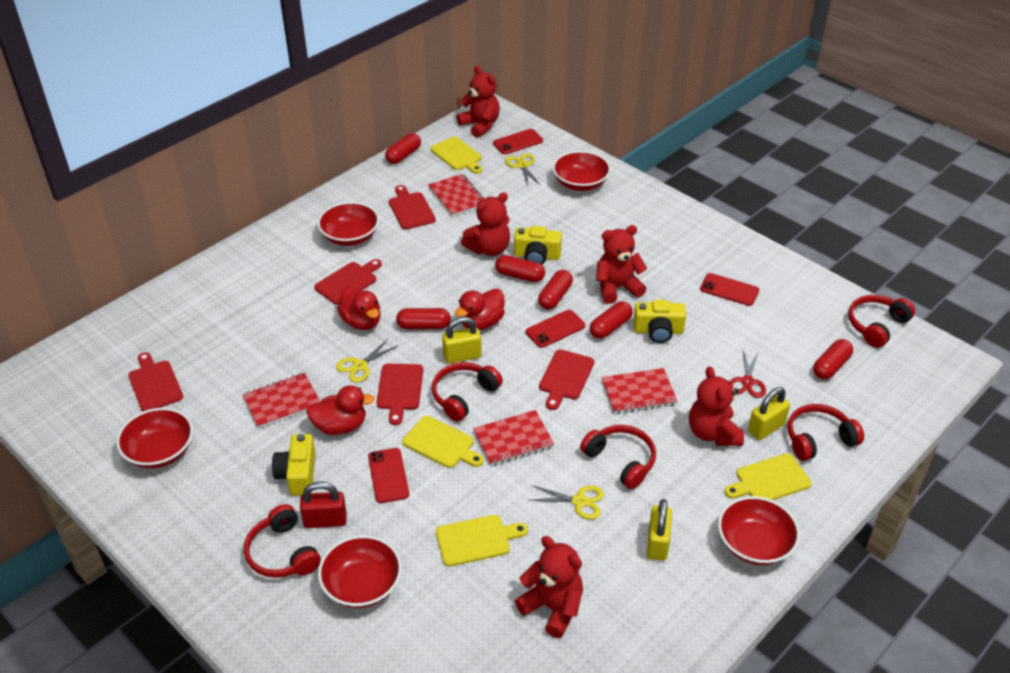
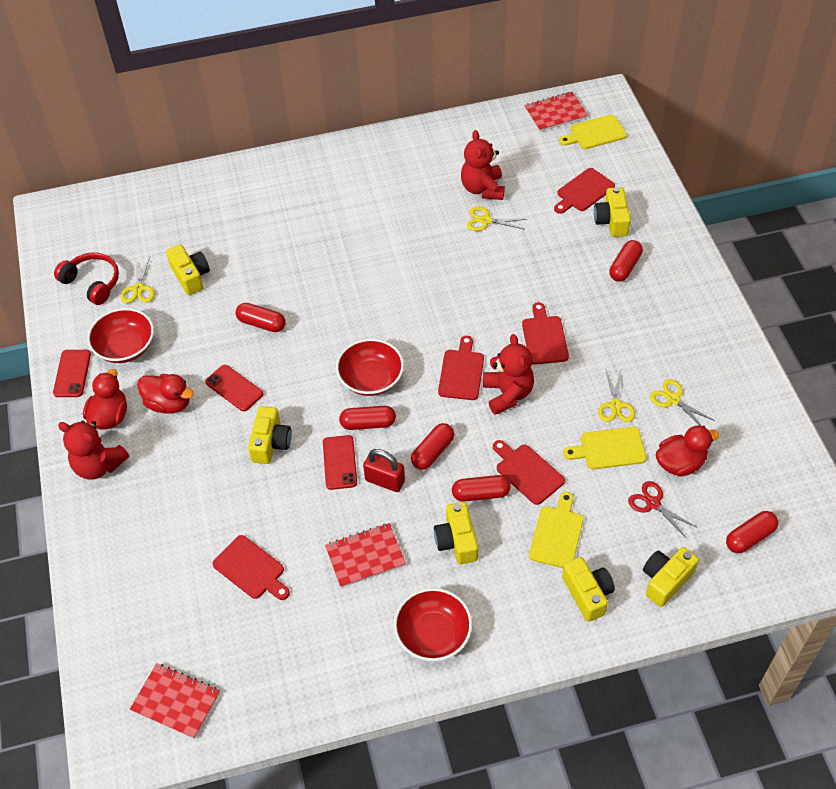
red bowl: [116,408,193,468] [317,202,379,246] [318,535,402,608] [553,151,611,191] [718,496,800,565] = 5 -> [87,308,154,363] [336,339,404,396] [394,588,472,661] = 3
red headphones: [244,504,321,578] [432,362,503,421] [580,425,656,489] [787,404,864,461] [848,295,915,348] = 5 -> [54,252,119,305] = 1
red notebook: [243,373,320,428] [428,174,484,216] [473,410,554,466] [602,368,678,414] = 4 -> [130,663,220,739] [325,523,406,588] [524,92,588,132] = 3
red phone: [368,448,409,503] [493,129,543,154] [526,310,585,348] [700,273,759,306] = 4 -> [53,350,91,397] [205,365,263,411] [323,435,357,490] = 3
red teddy bear: [457,66,500,138] [461,192,510,256] [515,536,583,638] [596,225,647,304] [689,366,744,446] = 5 -> [58,421,129,480] [461,130,505,200] [483,334,534,415] = 3
yellow camera: [272,434,316,496] [514,226,562,265] [633,300,686,343] = 3 -> [166,244,210,295] [248,406,291,464] [434,502,478,565] [562,557,615,622] [594,187,631,237] [643,547,699,607] = 6
yellow cutting board: [402,416,484,468] [430,137,483,174] [436,515,528,566] [724,453,812,500] = 4 -> [529,492,584,568] [559,114,627,149] [563,427,647,469] = 3
yellow padlock: [442,317,482,364] [647,499,672,561] [748,387,790,440] = 3 -> none = 0
yellow scissors: [336,339,399,382] [505,153,540,187] [530,485,604,519] = 3 -> [121,257,155,303] [467,206,527,231] [598,369,635,422] [650,379,715,426] = 4

